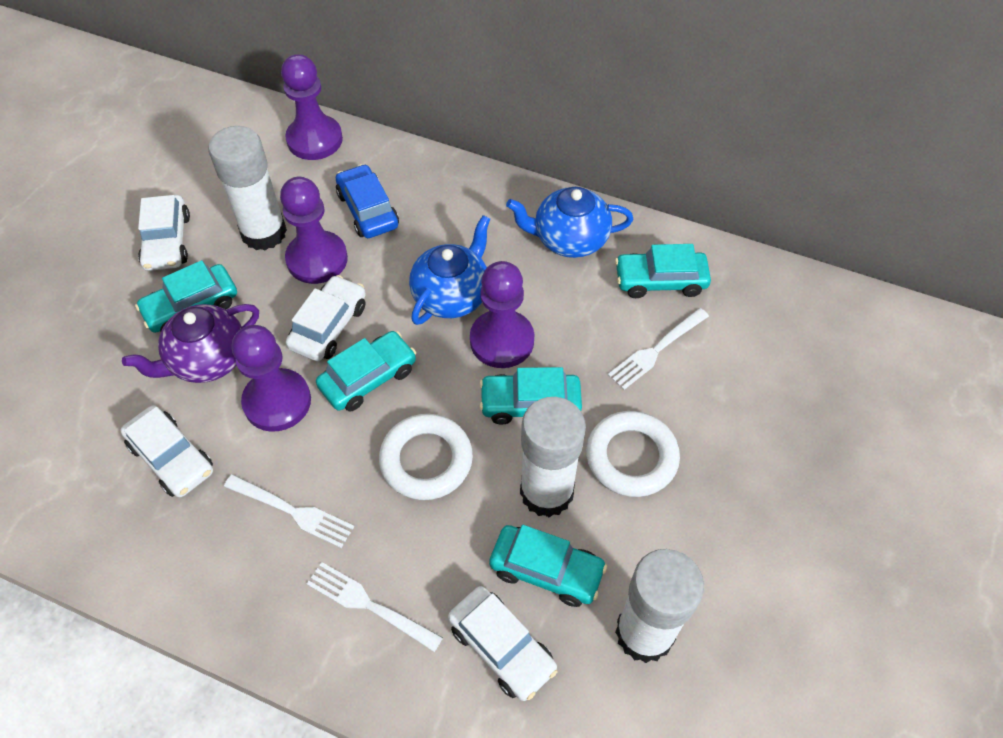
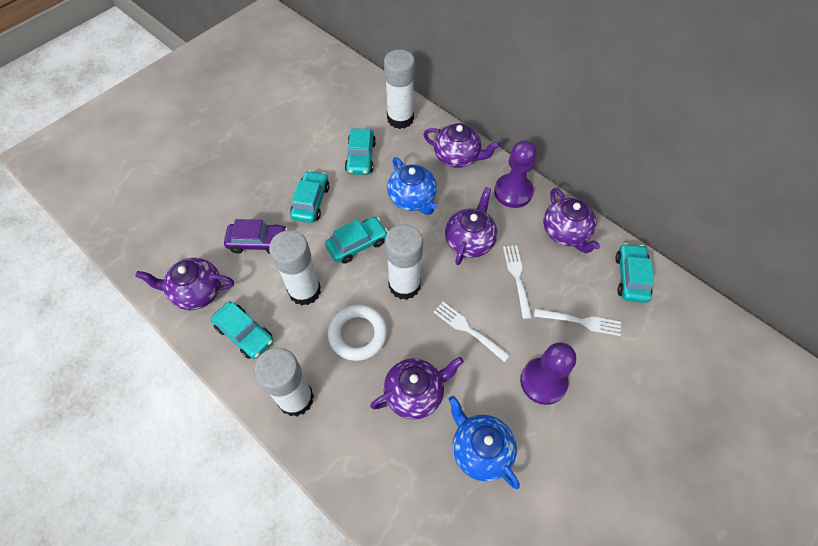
blue car: [336,164,399,238] = 1 -> none = 0
purple car: none = 0 -> [224,219,288,254] = 1
purple pawn: [232,325,311,432] [280,177,348,284] [281,54,343,160] [470,261,534,368] = 4 -> [494,140,537,208] [520,342,576,405] = 2
purple teapot: [122,304,259,383] = 1 -> [135,258,234,310] [370,357,464,420] [423,123,500,168] [445,187,497,265] [543,188,600,253] = 5
white car: [121,405,213,497] [138,195,190,271] [286,275,366,361] [448,586,557,701] = 4 -> none = 0
white glue stick: [208,126,287,250] [520,397,586,517] [615,549,704,663] = 3 -> [254,348,314,417] [269,230,321,306] [384,49,415,129] [385,224,423,300] = 4
white ring: [379,414,473,500] [586,411,680,497] = 2 -> [328,304,387,361] = 1

